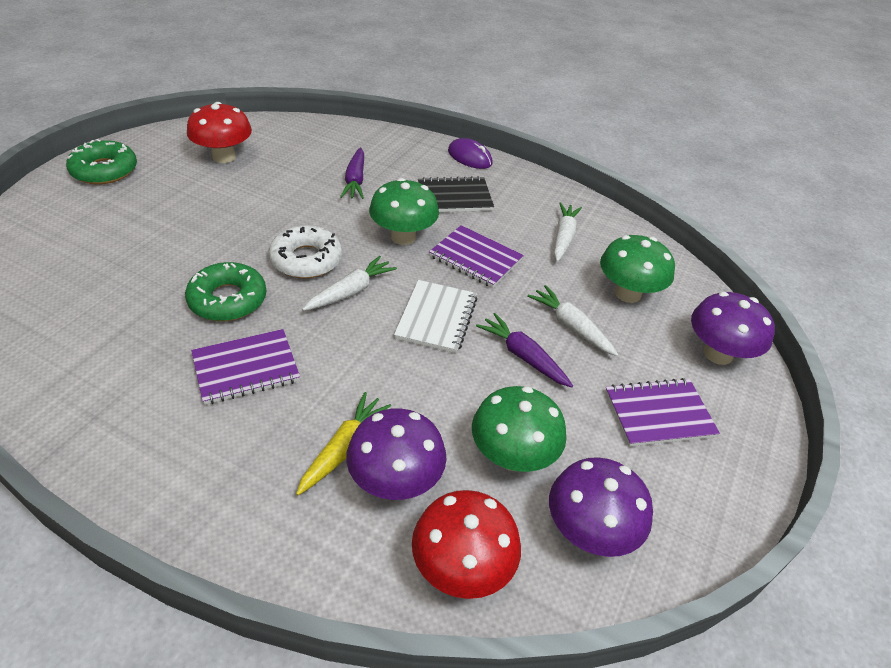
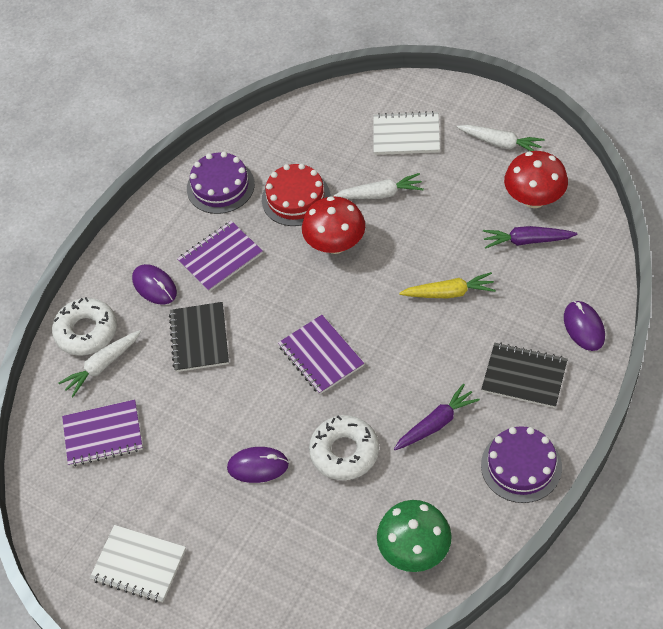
black notebook: [418,176,494,212] = 1 -> [169,302,229,372] [481,343,568,408] = 2
green donut: [66,139,137,185] [185,262,266,321] = 2 -> none = 0
green mushroom: [369,178,439,245] [472,386,567,472] [600,235,675,303] = 3 -> [377,500,452,572] = 1
purple cake: none = 0 -> [187,152,255,214] [481,426,562,503] = 2
purple mouse: [448,138,493,169] = 1 -> [132,264,177,305] [227,447,289,483] [564,301,605,351] = 3
purple mushroom: [346,408,447,500] [549,457,653,557] [691,292,775,365] = 3 -> none = 0
red cake: none = 0 -> [262,163,330,226] = 1
white donut: [269,225,342,278] = 1 -> [52,297,117,356] [309,415,379,480] = 2
white notebook: [394,280,477,353] = 1 -> [90,525,186,603] [373,111,440,155] = 2

